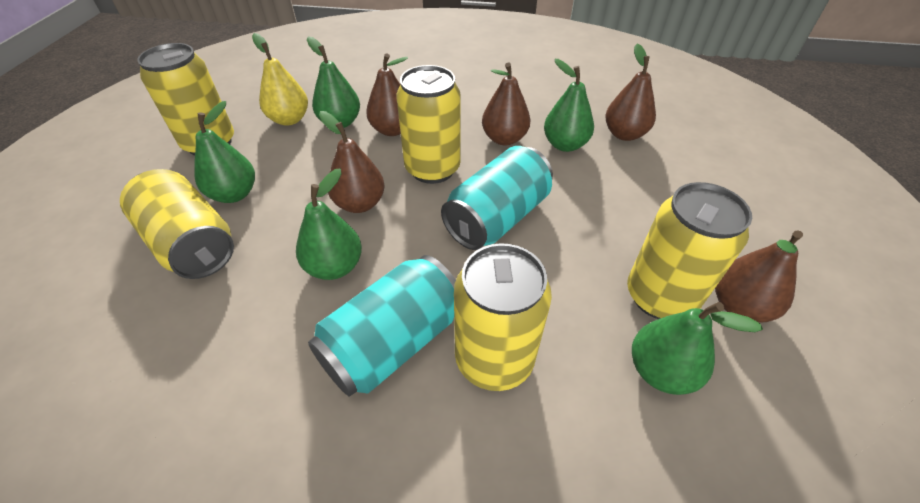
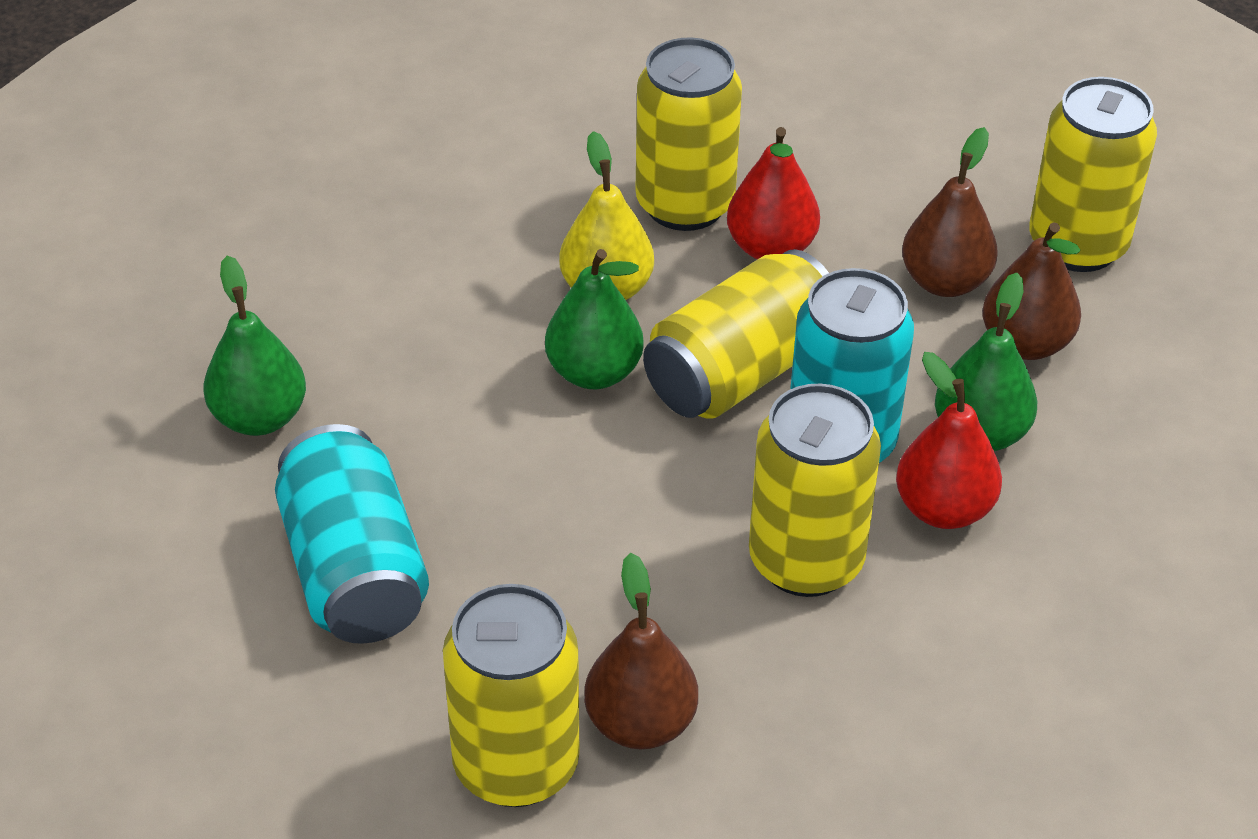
brown pear: [319,111,385,213] [366,53,408,136] [482,62,531,146] [605,44,656,141] [715,230,803,323] = 5 -> [584,553,698,749] [902,127,998,297] [982,223,1081,360] = 3
green pear: [194,101,255,203] [296,169,362,280] [307,36,360,128] [544,59,594,152] [632,302,763,395] = 5 -> [204,256,306,436] [545,249,644,389] [935,273,1037,451] = 3
red pear: none = 0 -> [727,127,820,259] [896,352,1002,529] = 2

